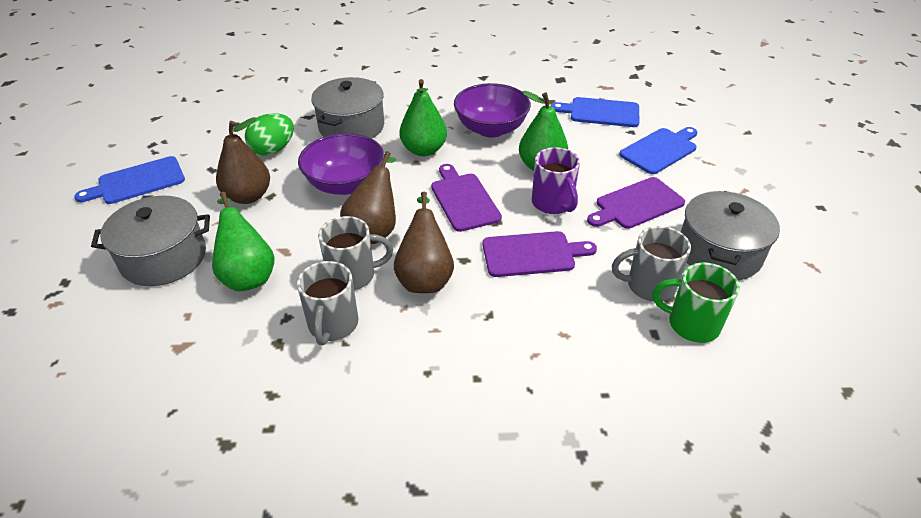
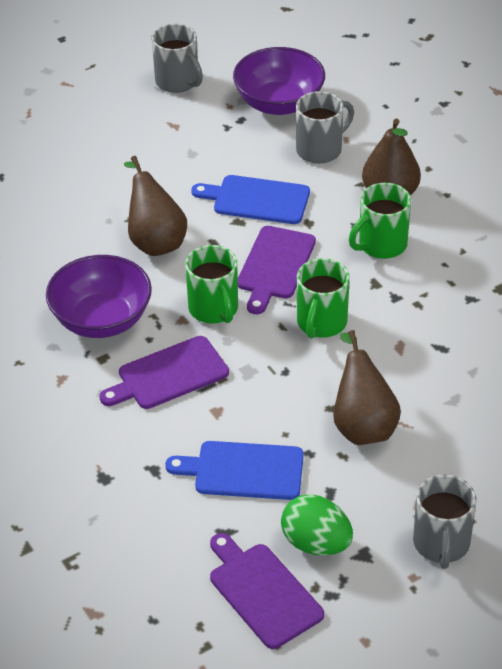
blue cutting board: [74,156,185,204] [551,97,640,127] [619,127,697,174] = 3 -> [165,441,304,500] [191,175,310,224] = 2
green mug: [652,263,740,343] = 1 -> [185,245,238,324] [297,258,350,339] [349,183,411,259] = 3
green pear: [212,192,275,291] [399,79,447,156] [519,91,568,171] = 3 -> none = 0
grey pot: [91,196,210,286] [311,77,384,139] [681,191,780,280] = 3 -> none = 0
purple mug: [532,147,580,214] = 1 -> none = 0

